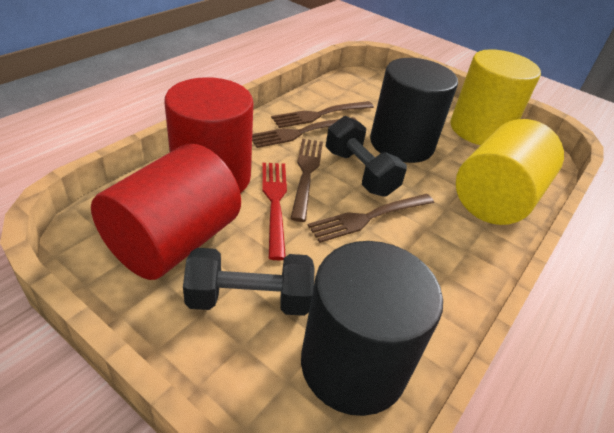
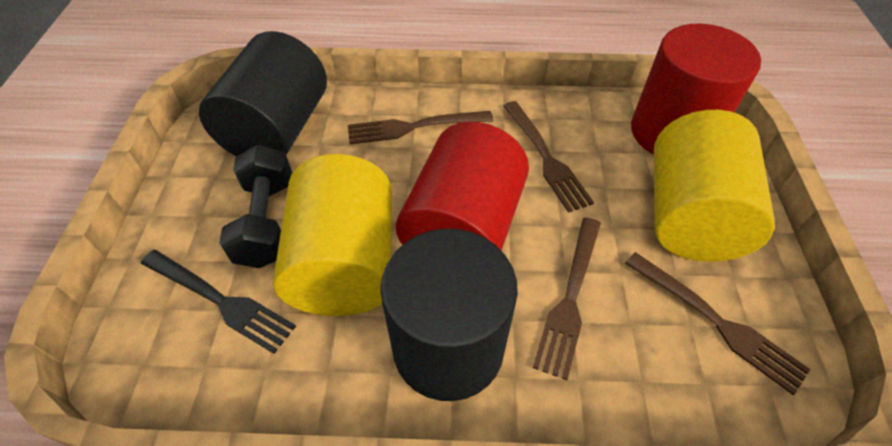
black dumbbell: [183,248,315,316] [325,116,407,197] = 2 -> [219,144,292,268] = 1
black fork: none = 0 -> [141,250,296,354] = 1
red fork: [262,163,287,260] = 1 -> none = 0

